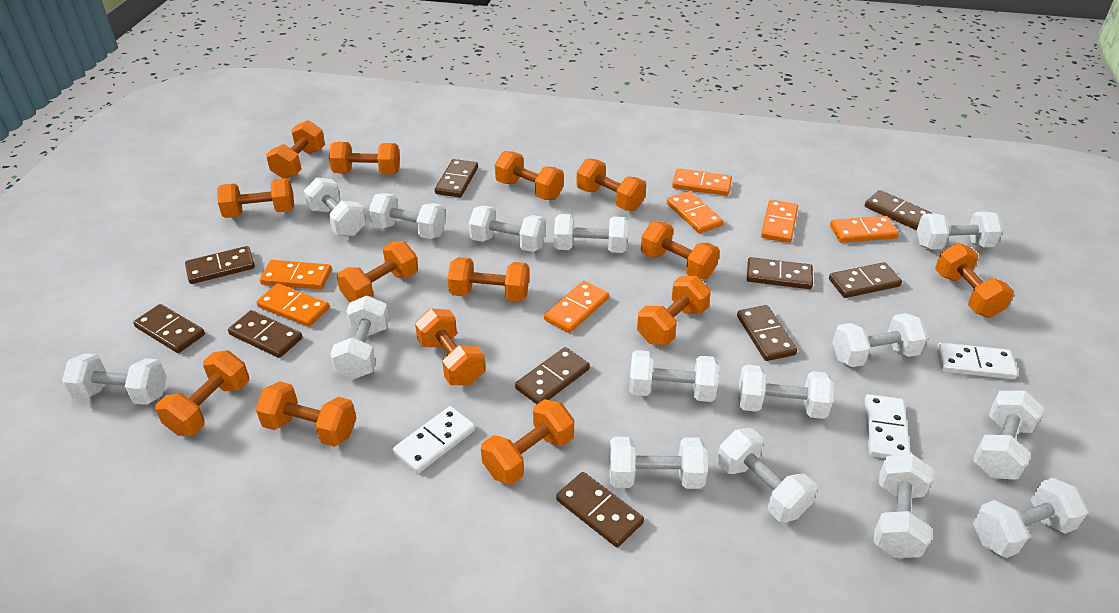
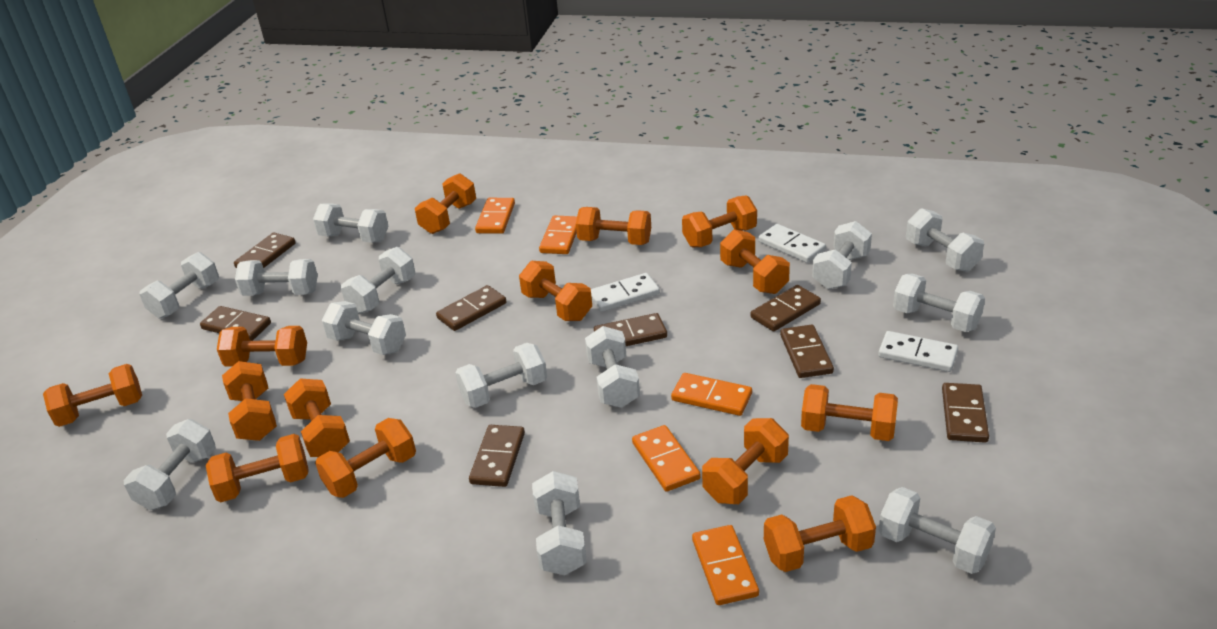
brown domino: [133,304,205,353] [185,246,255,284] [228,310,302,358] [435,159,478,198] [515,347,590,404] [556,472,644,547] [737,305,797,361] [747,257,813,289] [829,262,902,298] [865,190,931,230] = 10 -> [200,306,271,341] [234,232,296,268] [436,285,507,331] [469,425,525,487] [594,313,667,346] [751,285,821,331] [780,325,834,378] [942,383,989,443] = 8
orange domino: [256,283,329,327] [260,260,332,289] [544,281,609,333] [667,191,723,233] [672,168,732,196] [761,200,798,243] [830,216,899,243] = 7 -> [475,198,515,234] [539,215,577,254] [632,425,701,492] [671,373,752,416] [692,525,759,605] = 5
white dumbbell: [62,353,167,405] [304,177,366,236] [330,295,389,379] [369,193,446,239] [469,205,546,252] [554,214,628,253] [609,437,708,489] [629,350,719,402] [717,428,817,522] [738,365,834,419] [832,313,928,367] [874,454,933,558] [917,211,1003,250] [973,391,1044,480] [973,478,1088,558] = 15 -> [124,419,216,510] [139,252,219,319] [235,259,318,296] [313,203,388,243] [322,301,406,355] [341,247,415,314] [455,343,547,408] [532,471,587,575] [585,326,640,408] [812,221,872,289] [879,487,996,574] [893,274,985,332] [906,208,984,272] = 13

